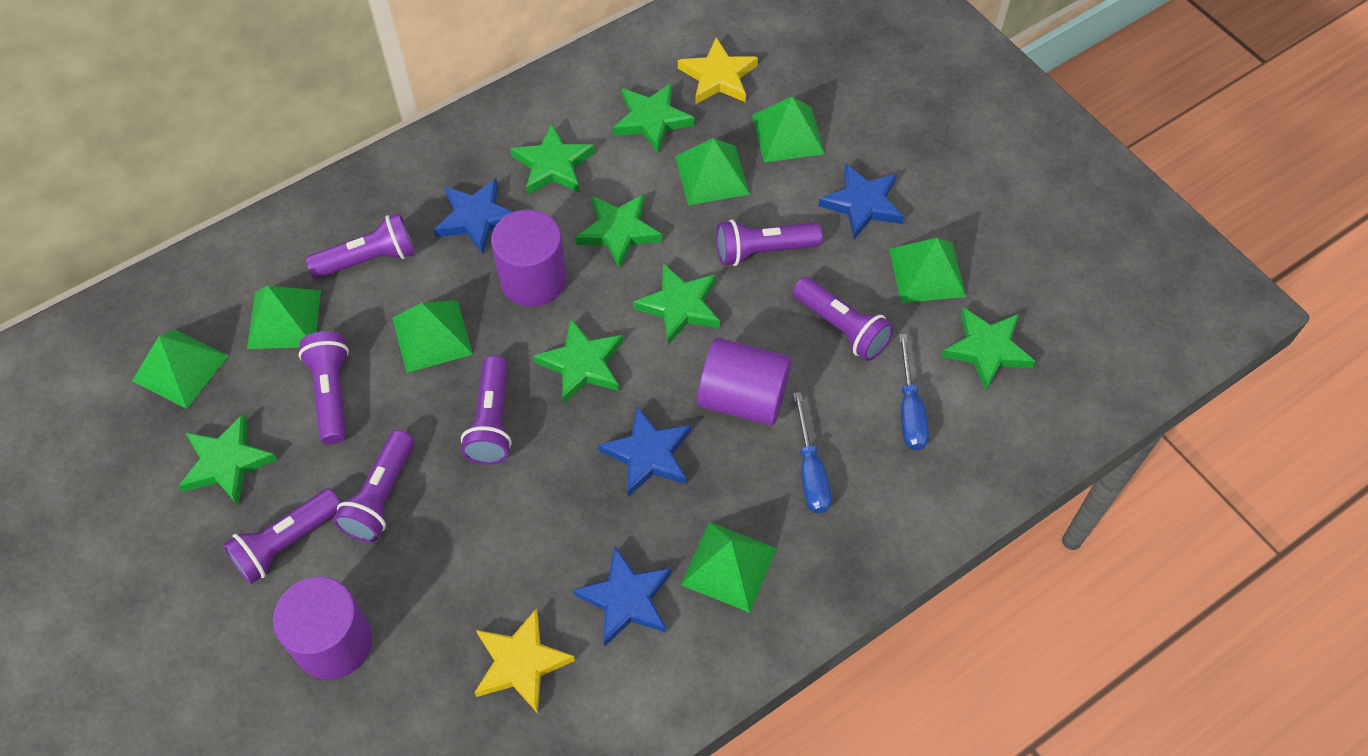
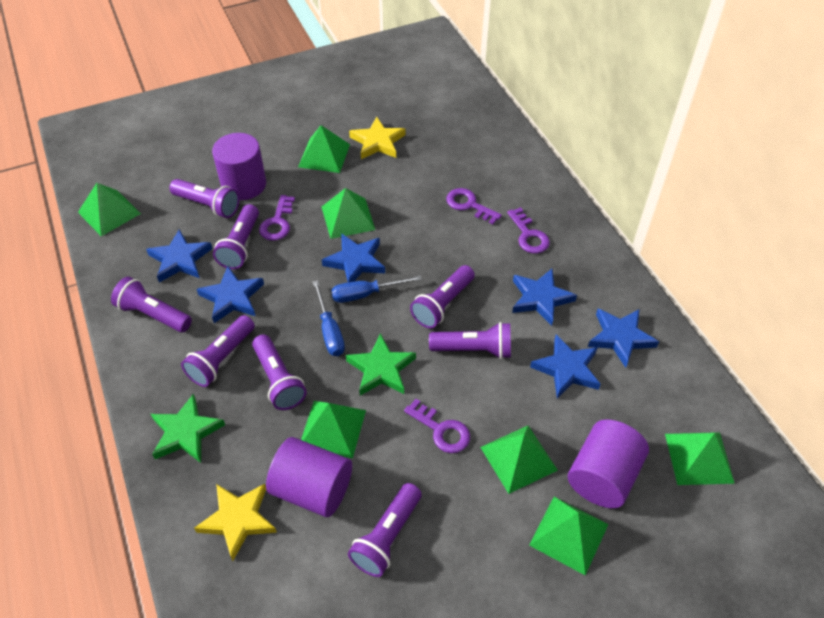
blue star: [434,178,513,255] [573,547,672,647] [598,406,691,497] [818,163,904,239] = 4 -> [146,229,212,283] [197,266,264,323] [322,233,385,282] [512,269,577,326] [530,335,601,399] [588,309,659,368] = 6
green star: [178,414,277,505] [510,124,595,195] [533,319,623,404] [575,194,662,269] [612,83,695,153] [633,263,720,345] [941,307,1036,391] = 7 -> [151,394,225,463] [346,333,416,396] = 2
purple flashlight: [223,488,341,584] [299,331,349,444] [306,213,415,279] [333,430,414,542] [461,356,512,465] [716,219,822,266] [793,277,894,361] = 7 -> [111,277,192,332] [169,179,240,218] [181,315,255,387] [213,204,259,269] [252,335,307,410] [348,483,422,577] [410,265,475,328] [429,322,511,359] = 8
purple key: none = 0 -> [259,195,295,241] [404,399,470,453] [446,188,502,225] [507,207,550,254] = 4

